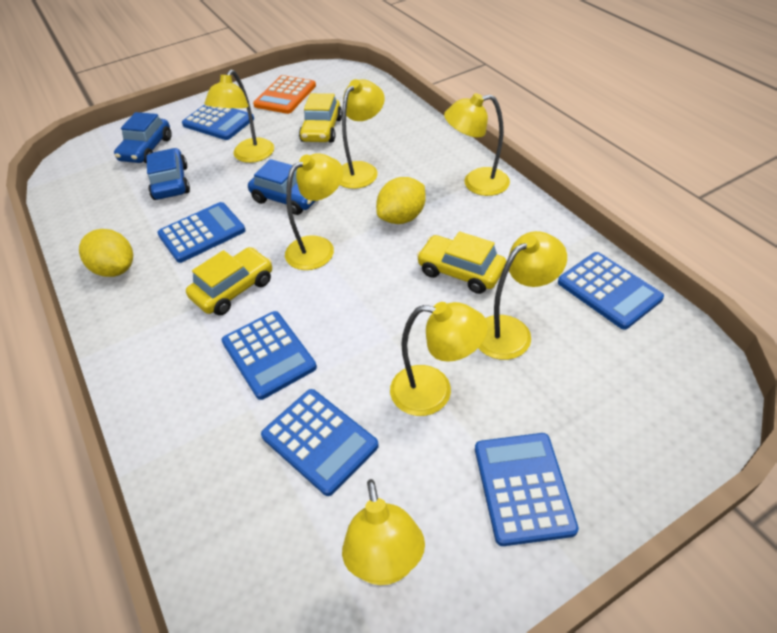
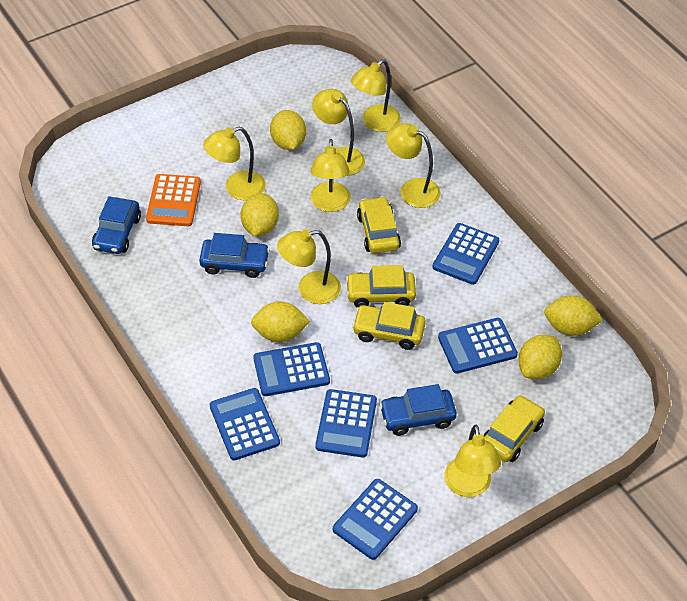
yellow car: [186,247,272,315] [299,93,342,142] [416,231,506,294] = 3 -> [346,265,416,307] [352,302,426,350] [357,196,401,253] [483,395,545,462] = 4
yellow lemon: [79,229,133,277] [376,177,426,224] = 2 -> [241,193,279,236] [251,301,310,342] [270,110,306,150] [518,335,562,379] [544,295,603,336] = 5

